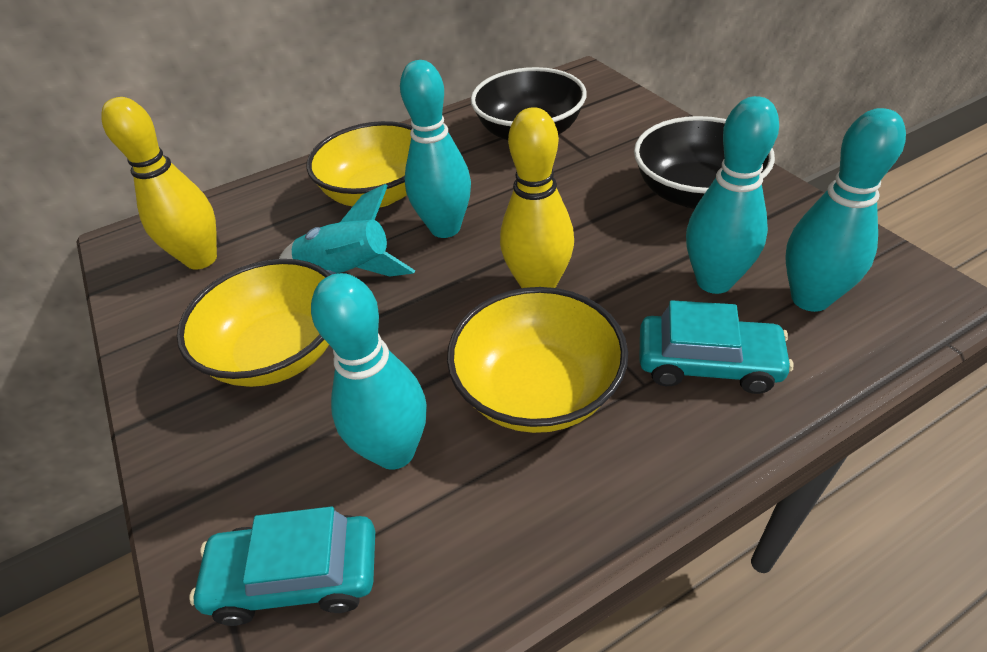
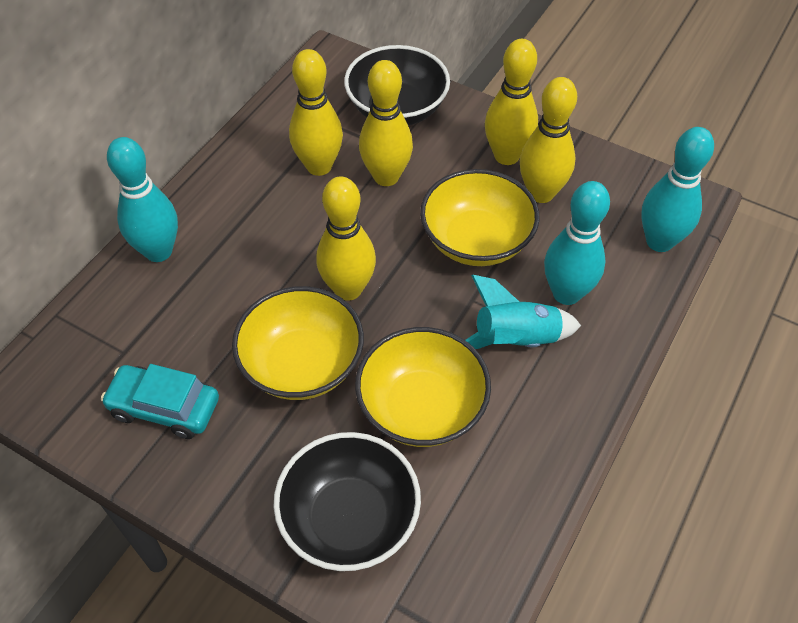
turquoise bowling pin: [311,273,427,470] [400,60,471,238] [686,96,779,294] [785,108,906,312] = 4 -> [107,137,178,262] [544,181,610,305] [641,127,714,252] = 3
turquoise car: [189,507,375,626] [639,300,793,394] = 2 -> [101,364,219,439] = 1
yellow bowling pin: [101,97,217,270] [500,107,574,288] = 2 -> [289,49,343,176] [316,176,376,301] [359,60,413,186] [485,39,538,165] [520,77,577,203] = 5

